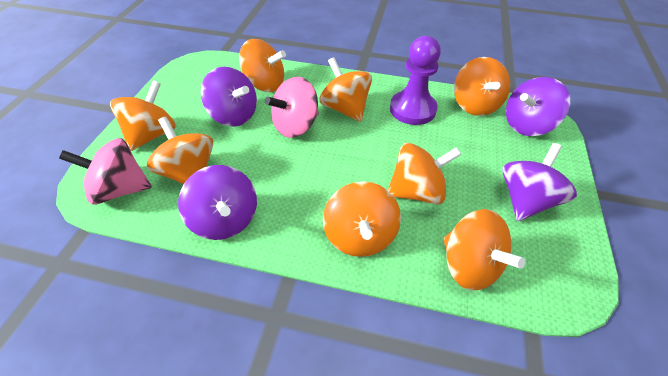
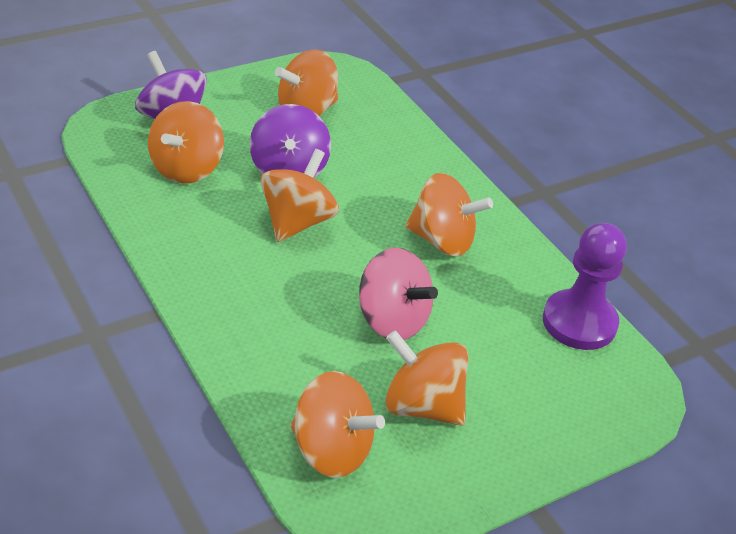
orange spinning top: [110,80,176,151] [147,117,213,184] [239,39,286,92] [319,57,372,122] [323,181,401,257] [388,143,462,204] [443,209,526,290] [454,57,510,116] = 8 -> [148,101,224,184] [261,149,339,242] [275,50,338,116] [290,371,385,478] [385,330,469,426] [405,173,493,257] = 6
pink spinning top: [59,138,152,204] [265,77,319,138] = 2 -> [359,248,438,340] = 1
purple spinning top: [178,165,257,240] [201,67,257,126] [502,143,577,221] [506,77,570,136] = 4 -> [135,51,207,119] [250,104,331,178] = 2

